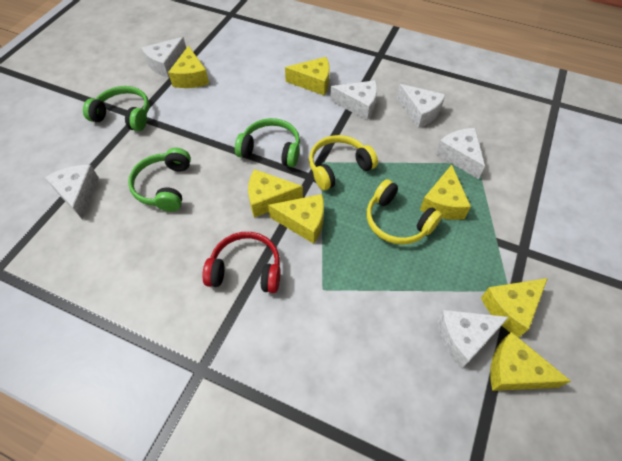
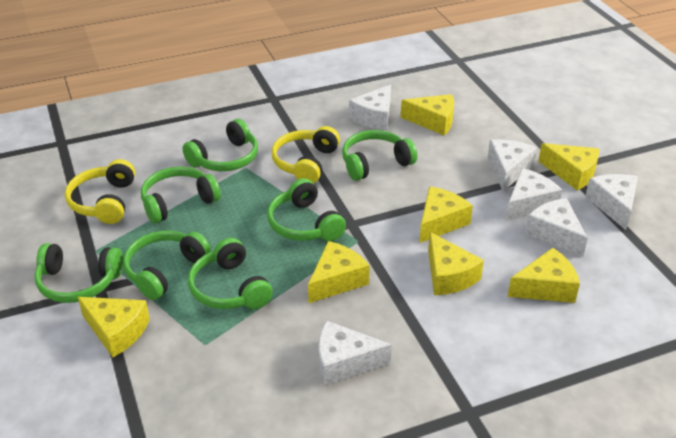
green headphones: [83,86,149,131] [128,148,191,212] [235,118,300,167] = 3 -> [35,243,123,303] [123,231,211,300] [141,166,221,223] [182,119,258,171] [188,238,273,309] [267,178,346,241] [342,130,417,181] = 7
red headphones: [202,232,280,293] = 1 -> none = 0

